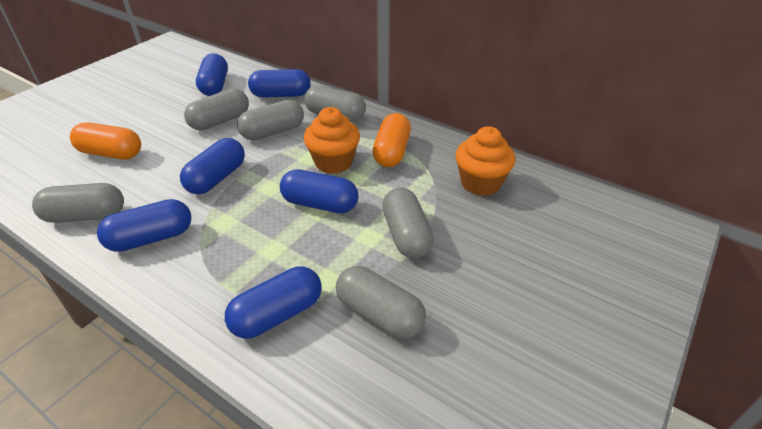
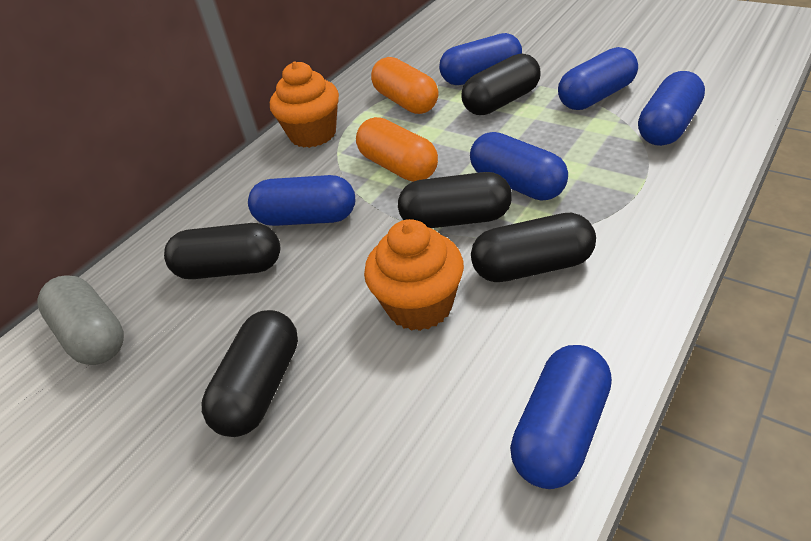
black capsule: none = 0 -> [164,223,280,279] [202,310,298,437] [398,172,512,228] [461,54,540,115] [471,213,596,282] = 5
grey capsule: [32,183,124,223] [184,88,249,130] [237,100,304,140] [304,85,366,122] [336,266,426,339] [382,188,434,258] = 6 -> [37,275,124,365] = 1

